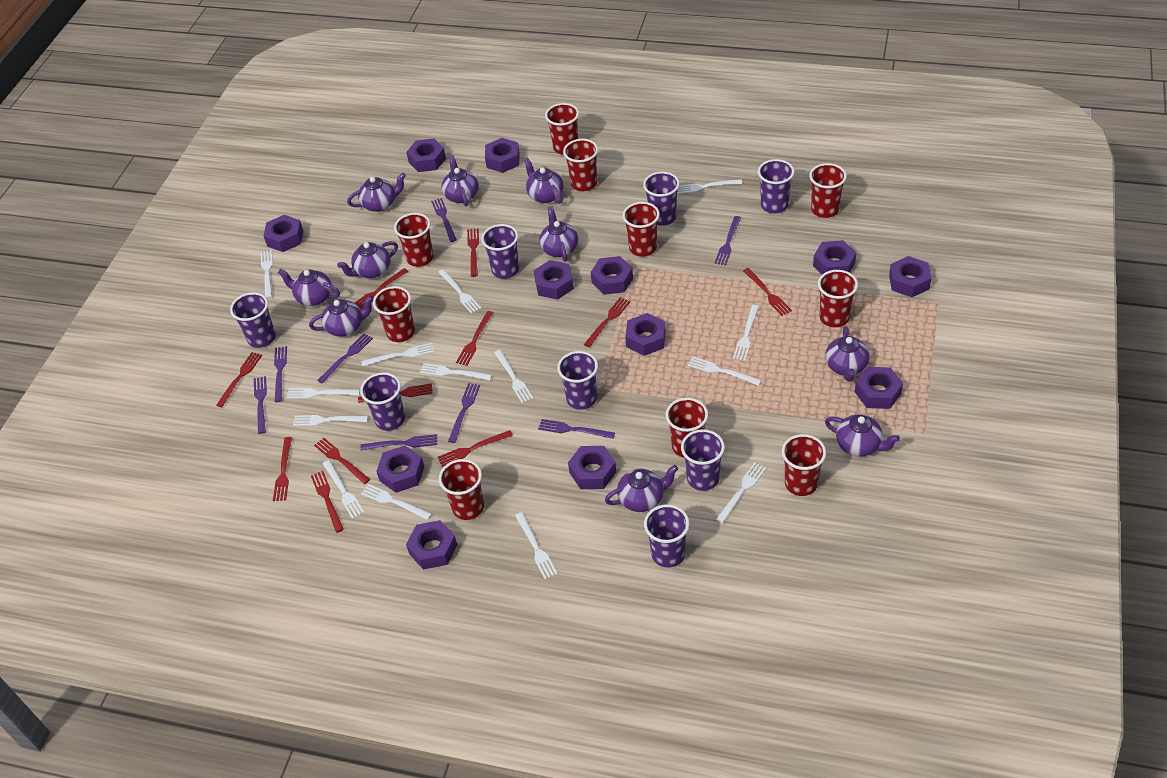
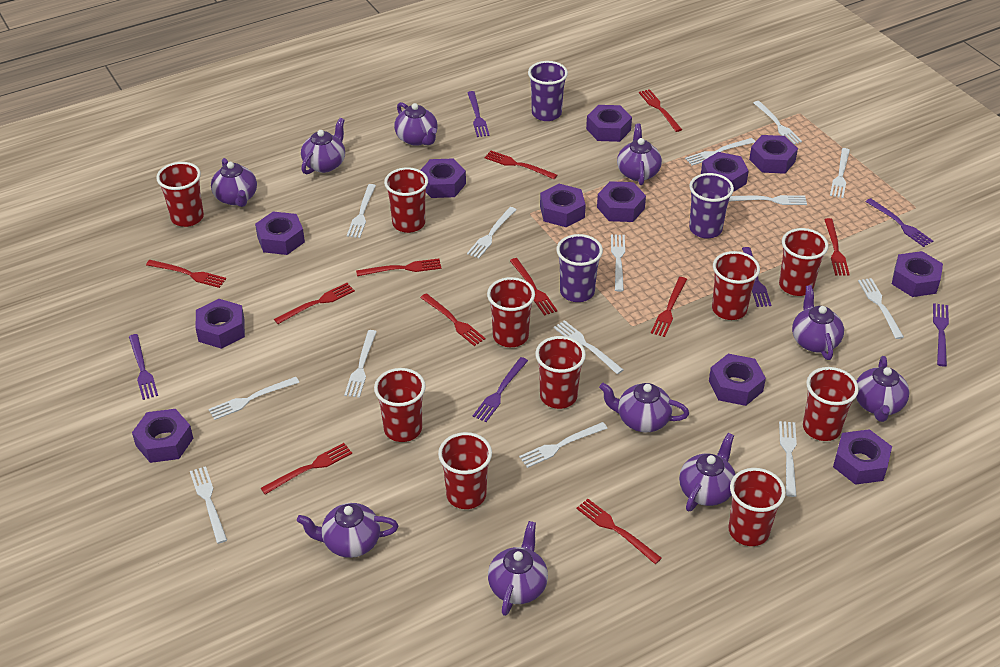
purple cup: [230,292,276,348] [360,372,405,431] [481,224,519,279] [557,351,598,410] [643,172,680,226] [644,504,689,568] [681,429,725,491] [758,159,794,213] = 8 -> [528,61,568,121] [556,234,603,302] [689,173,734,239] = 3
purple fork: [254,376,267,434] [274,346,287,402] [317,333,373,384] [360,434,437,450] [431,198,457,242] [448,383,480,443] [538,419,615,439] [715,216,741,265] = 8 -> [129,334,158,400] [467,91,490,137] [473,357,528,422] [742,247,771,307] [865,198,933,247] [933,303,949,367] = 6

